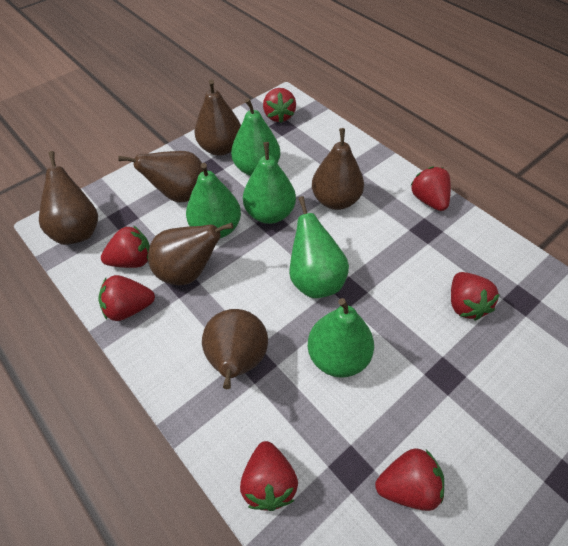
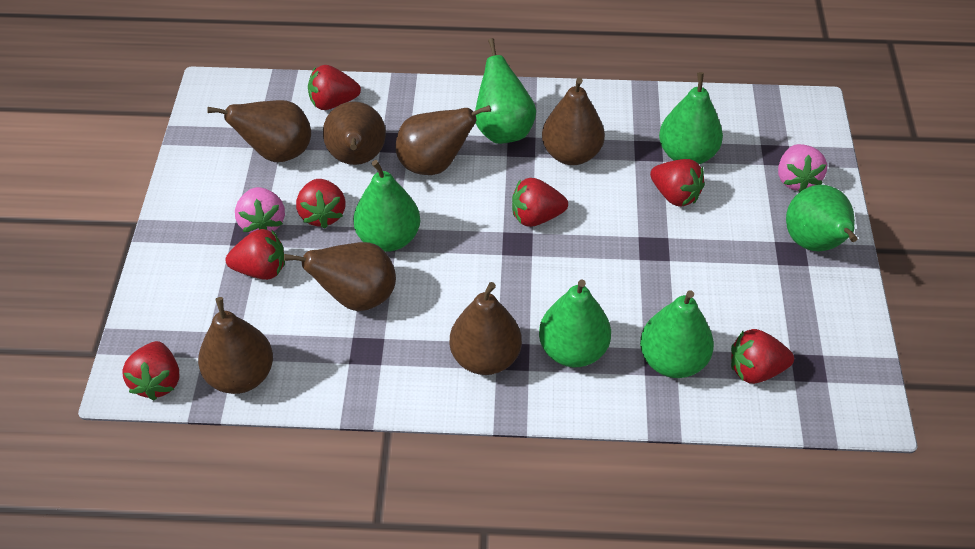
brown pear: [39,151,98,245] [118,151,203,203] [148,222,233,285] [195,80,241,156] [202,309,268,389] [312,128,364,210] = 6 -> [198,297,273,394] [207,100,311,162] [284,242,396,311] [323,101,386,165] [396,105,491,175] [450,282,522,375] [542,78,605,165] = 7
green pear: [186,163,241,238] [231,98,280,176] [243,142,296,224] [289,196,349,298] [308,298,374,378] = 5 -> [353,160,420,252] [475,38,536,144] [539,279,611,367] [640,290,714,378] [659,72,723,164] [786,185,858,251] = 6
pink strawberry: none = 0 -> [235,187,285,234] [778,144,827,192] = 2

